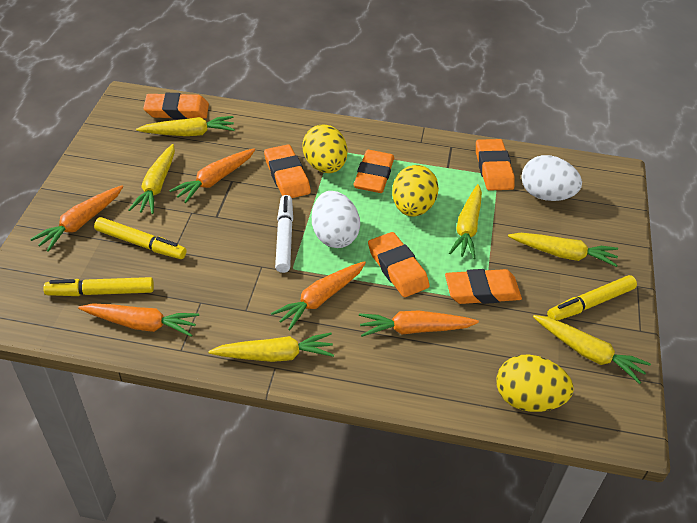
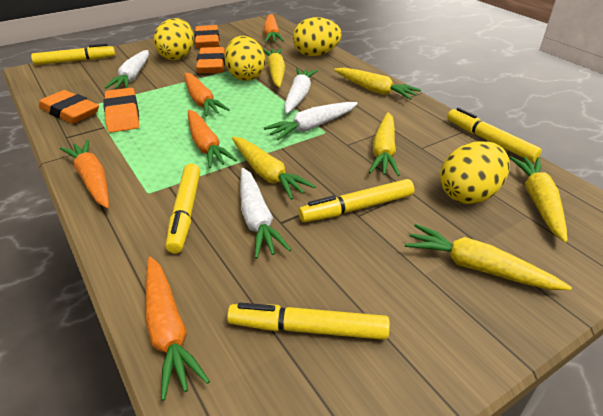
orange eraser: [143,93,209,119] [264,144,311,198] [353,150,394,193] [368,232,430,297] [445,269,522,304] [476,139,515,191] = 6 -> [39,90,99,124] [103,88,139,133] [194,25,219,48] [196,47,225,73] = 4
white carrot: none = 0 -> [105,50,149,89] [240,168,291,259] [264,102,358,140] [284,68,318,114] = 4
white egg: [312,191,360,248] [521,155,582,201] = 2 -> none = 0
white marker: [275,195,293,273] = 1 -> none = 0
yellow egg: [302,125,347,173] [392,165,439,217] [497,354,574,412] = 3 -> [154,18,194,60] [224,36,265,81] [293,17,342,56] [440,141,510,204] = 4
yellow marker: [43,277,154,296] [94,217,186,259] [547,275,637,321] = 3 -> [31,43,115,65] [166,163,200,254] [227,303,390,340] [299,179,414,222] [447,108,542,162] = 5

